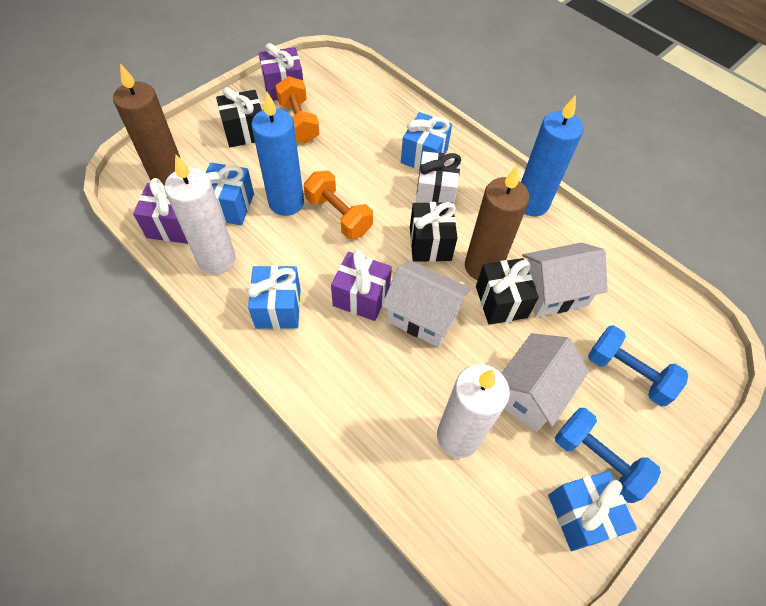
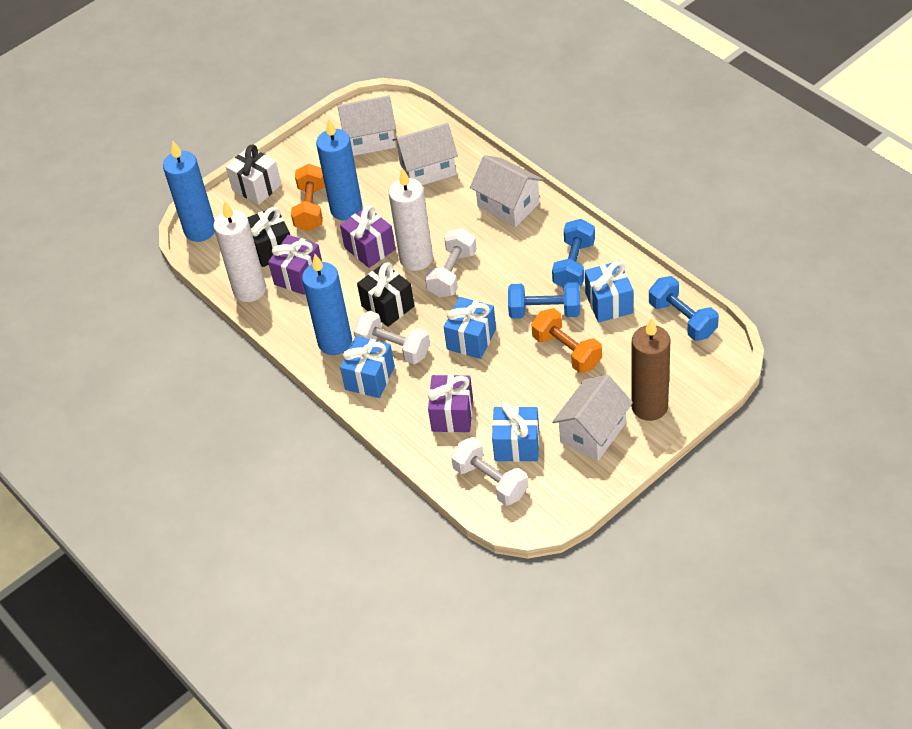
black gift: [216,87,262,147] [410,202,458,262] [476,258,539,325] = 3 -> [248,207,290,267] [357,262,414,327] = 2
blue candle: [251,92,304,216] [521,95,584,216] = 2 -> [163,141,215,242] [302,254,352,355] [316,118,363,221] = 3
blue dumbbell: [555,408,661,503] [588,325,688,406] = 2 -> [508,282,580,319] [552,219,595,288] [649,276,719,341] = 3
brown candle: [113,63,181,185] [465,166,530,280] = 2 -> [631,317,671,421] = 1
white dumbbell: none = 0 -> [353,311,430,364] [425,228,477,297] [451,437,528,506] = 3
white house: [382,261,471,347] [501,333,589,432] [522,242,608,317] = 3 -> [337,95,396,156] [392,123,458,185] [470,155,544,227] [552,375,633,461] = 4

